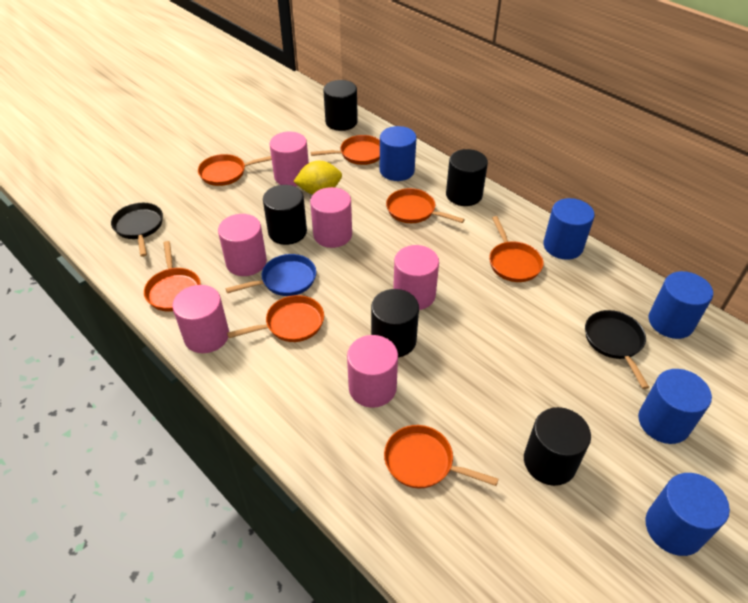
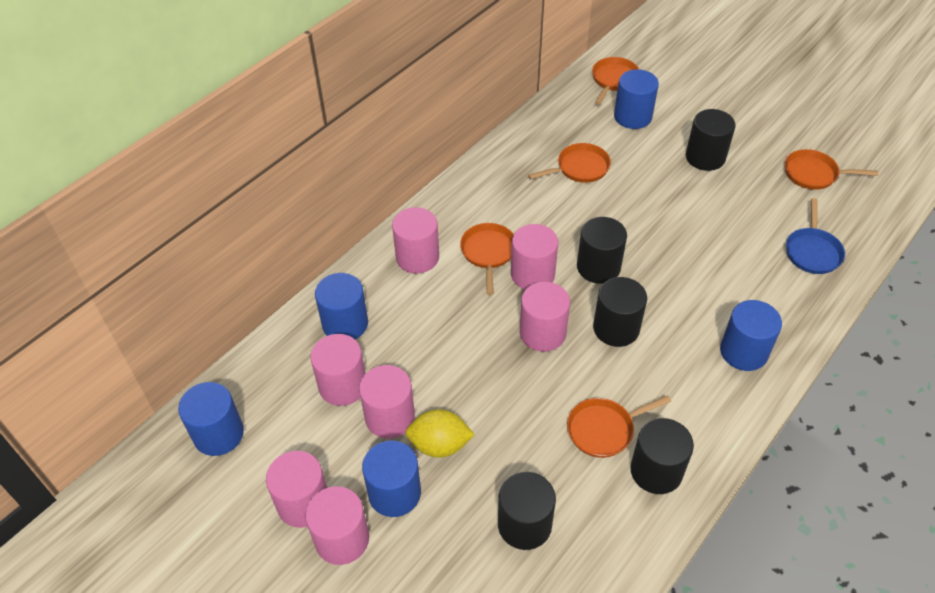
black pan: [111,203,163,257] [585,310,649,389] = 2 -> none = 0
orange pan: [144,241,201,311] [198,154,272,186] [227,295,324,342] [311,135,380,165] [384,425,498,488] [386,188,465,223] [489,216,544,282] = 7 -> [460,223,514,295] [528,143,611,183] [567,395,671,458] [592,57,639,105] [785,149,878,190] = 5
pink cylinder: [172,285,229,353] [218,214,267,276] [270,132,309,187] [310,187,352,248] [347,335,398,408] [393,245,439,310] = 6 -> [266,451,327,528] [305,486,369,565] [310,334,366,406] [359,365,415,438] [392,207,439,273] [511,224,558,290] [520,282,570,352] = 7

